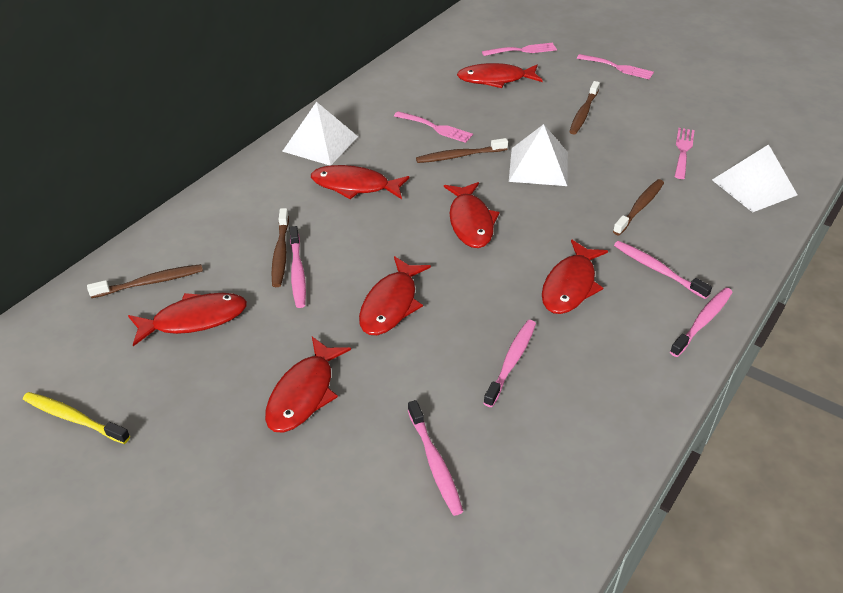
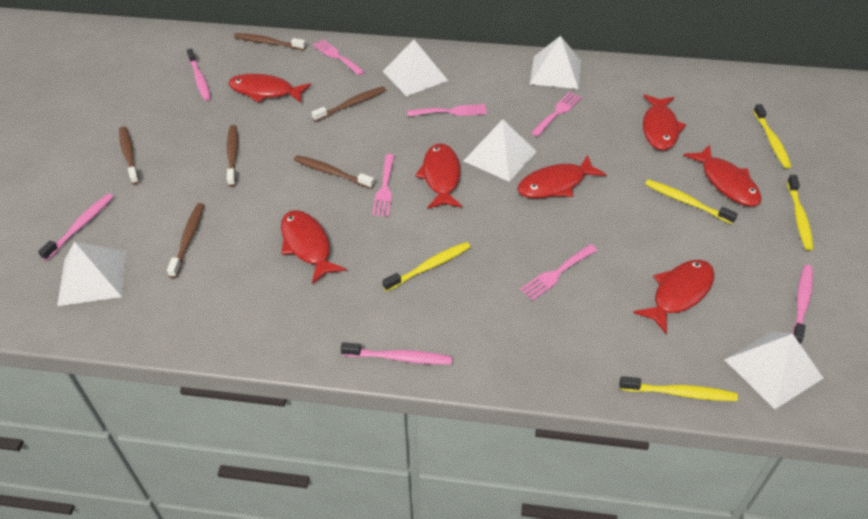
brown toothbrush: [87,264,203,298] [272,208,289,287] [416,138,508,163] [569,81,600,134] [613,179,664,235] = 5 -> [119,126,139,185] [167,203,204,278] [227,125,238,187] [234,33,306,50] [294,155,374,189] [311,86,386,122] = 6
pink fork: [394,111,473,143] [482,43,557,56] [577,54,654,79] [675,128,695,179] = 4 -> [313,39,365,76] [372,154,395,216] [407,104,487,117] [520,244,598,301] [531,92,582,137] = 5
pink toothbrush: [290,226,306,308] [408,400,463,516] [483,320,536,407] [614,241,712,299] [670,288,733,357] = 5 -> [38,193,114,261] [187,49,211,101] [340,342,452,365] [792,265,813,345] = 4
white pyramid: [282,102,358,165] [509,124,568,186] [712,144,797,213] = 3 -> [57,242,126,306] [382,40,448,96] [464,119,537,182] [530,36,581,89] [724,331,823,409] = 5
yellow toothbrush: [23,392,130,444] = 1 -> [382,242,471,291] [619,376,738,401] [645,179,738,224] [753,104,792,168] [787,175,813,250] = 5

